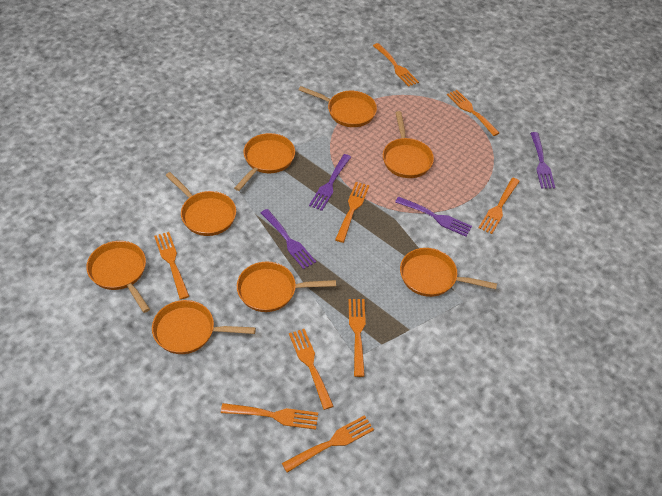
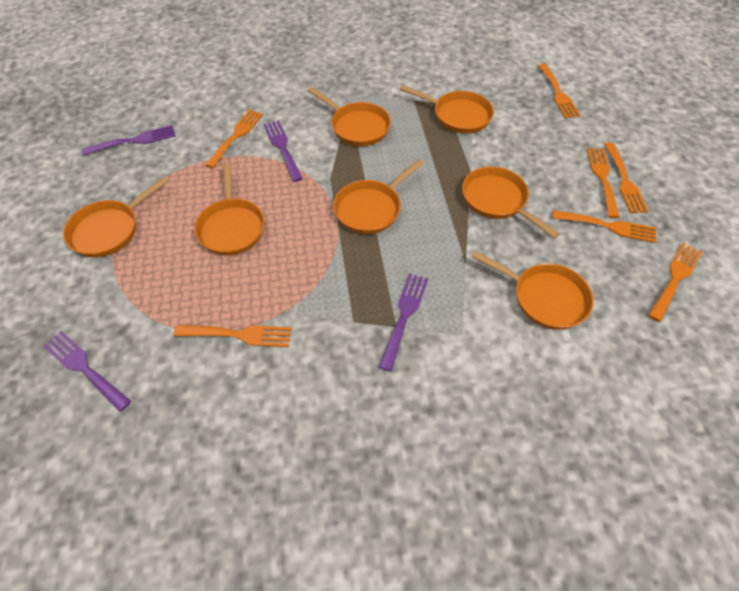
orange fork: [154,232,189,300] [221,403,318,429] [282,415,374,473] [289,329,333,410] [335,182,369,243] [348,299,366,377] [373,43,419,87] [447,90,499,136] [479,178,520,234] = 9 -> [174,325,292,347] [205,110,263,168] [538,64,581,118] [552,210,657,243] [587,148,619,218] [604,142,649,213] [648,243,702,322] = 7
orange pan: [86,241,150,313] [152,300,256,354] [165,172,236,236] [234,133,295,191] [237,262,336,312] [299,86,377,127] [383,111,434,178] [400,248,497,297] = 8 -> [63,176,169,257] [194,162,265,255] [308,87,391,146] [333,159,424,234] [400,85,494,133] [462,166,560,239] [472,251,594,330] = 7

